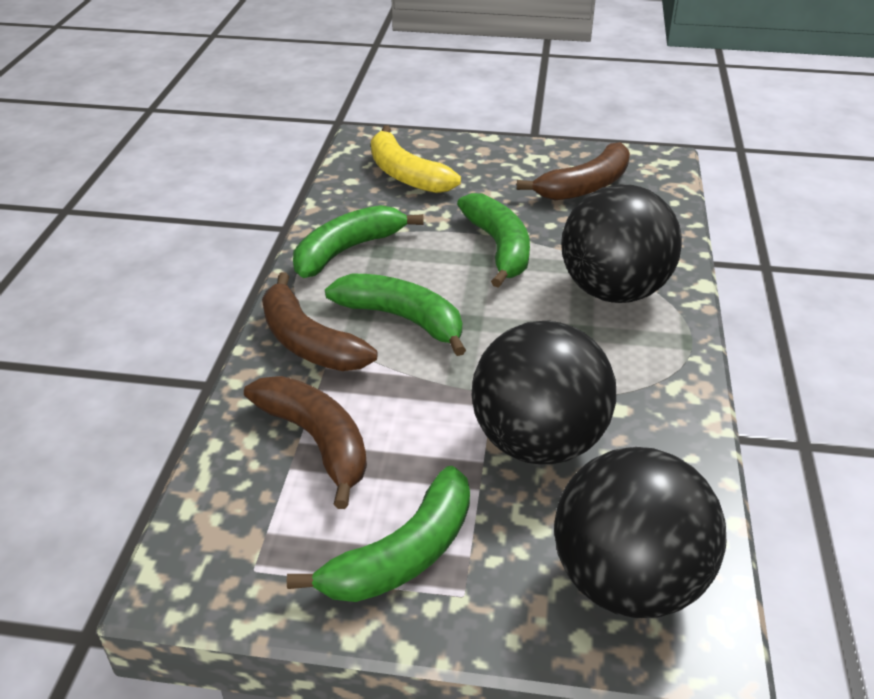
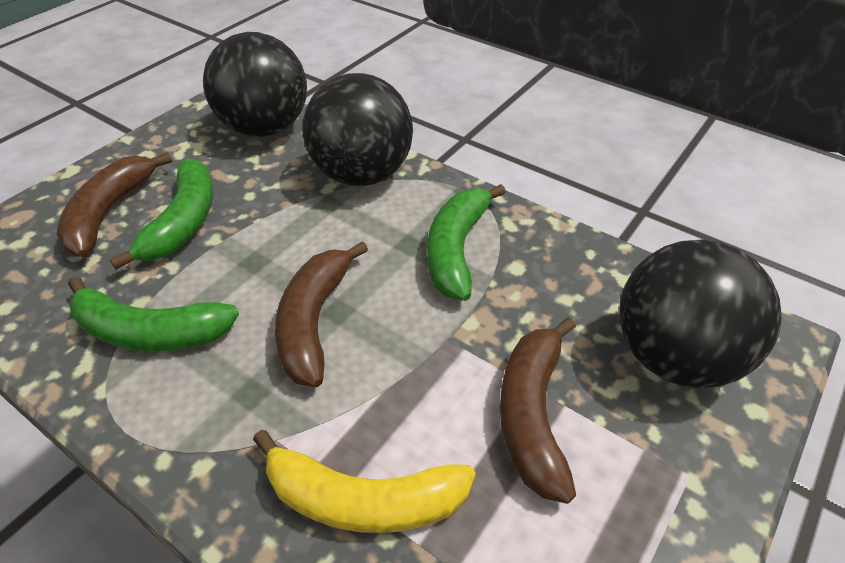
green banana: [287,466,470,602] [293,205,423,278] [325,274,466,356] [457,193,530,288] = 4 -> [68,276,239,351] [110,158,213,269] [427,184,506,301] = 3

